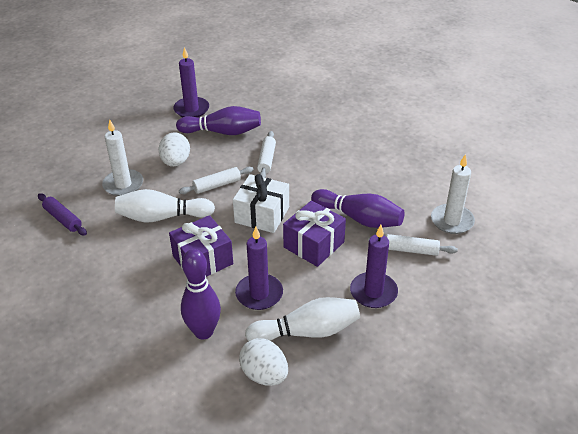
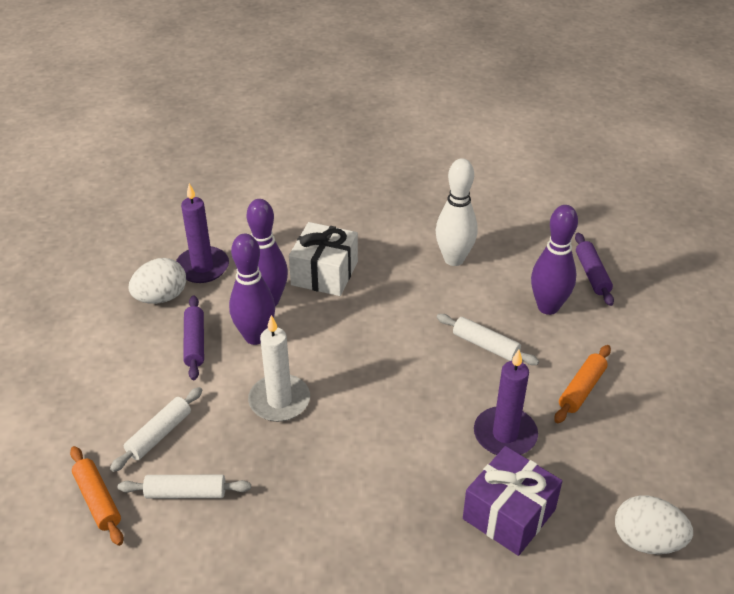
orange rolling pin: none = 0 -> [70,446,124,546] [554,345,611,423] = 2
purple candle: [173,47,209,117] [235,227,283,310] [350,225,398,308] = 3 -> [176,183,229,283] [474,350,538,455] = 2
purple gift: [169,215,233,277] [283,201,346,267] = 2 -> [463,446,562,556] = 1
purple rolling pin: [38,193,87,236] = 1 -> [183,295,204,380] [575,233,614,306] = 2
white bowling pin: [115,189,215,223] [245,297,360,341] = 2 -> [436,158,478,266] = 1
white candle: [102,119,143,196] [431,154,475,234] = 2 -> [248,315,310,422] = 1

